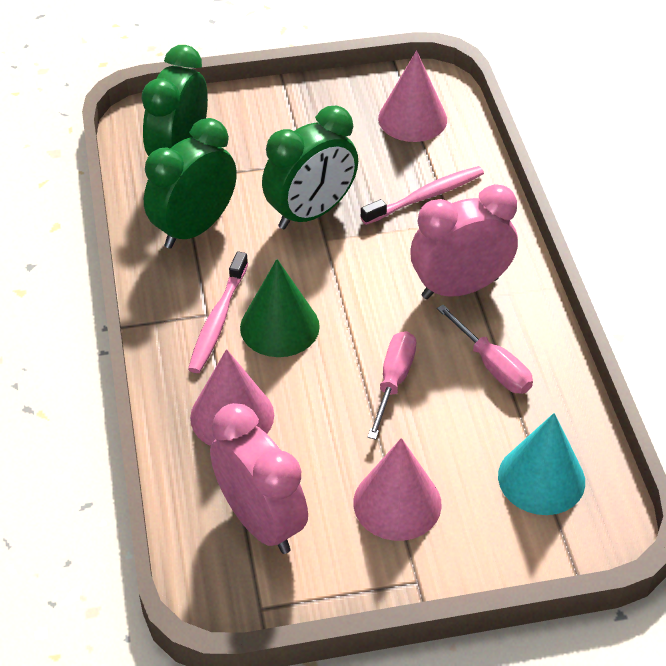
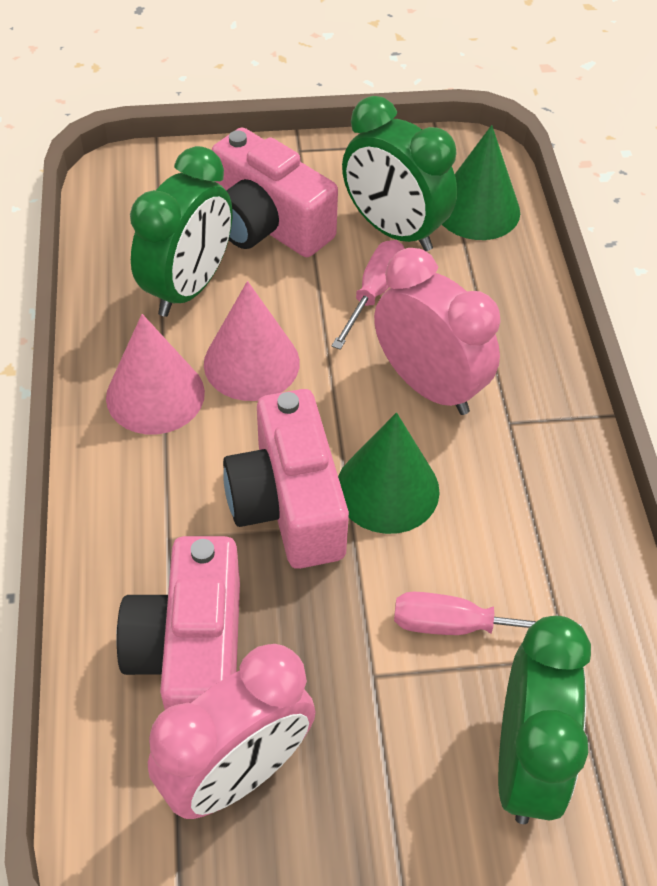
green cone: [240,259,320,357] = 1 -> [338,412,440,534] [442,125,520,240] = 2
pink camera: none = 0 -> [116,536,240,710] [212,128,338,257] [223,389,349,569] = 3
pink cone: [190,349,274,446] [353,438,442,541] [378,51,447,142] = 3 -> [106,314,205,434] [204,281,300,401] = 2
pink toothbrush: [188,251,248,373] [361,166,484,225] = 2 -> none = 0
turquoise cone: [498,413,585,515] = 1 -> none = 0

